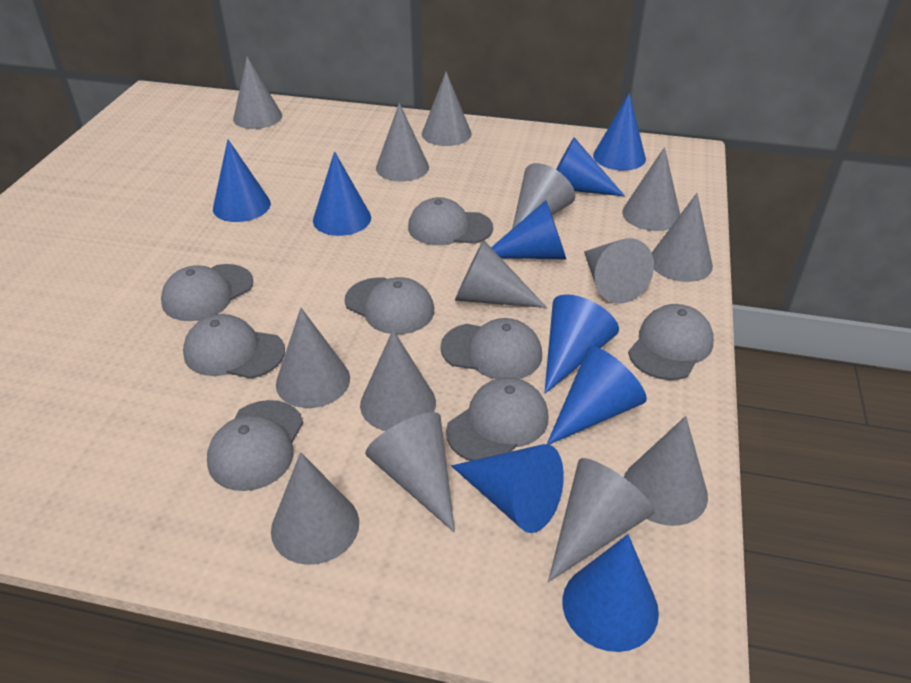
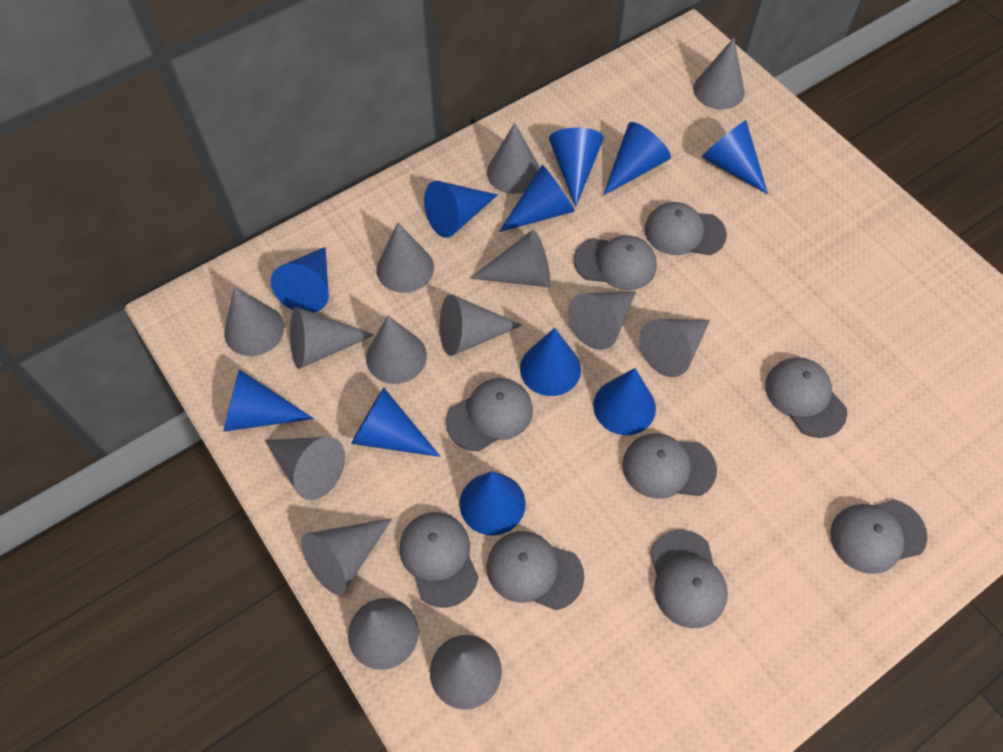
blue cone: [213,139,271,222] [313,151,371,236] [451,444,564,533] [491,200,567,260] [544,294,619,394] [547,346,647,444] [556,137,625,196] [562,534,659,652] [593,93,646,171] = 9 -> [223,369,314,432] [270,247,329,313] [351,388,441,457] [424,181,498,238] [460,471,526,536] [499,165,575,232] [520,328,581,396] [549,128,604,207] [593,368,656,435] [603,122,671,195] [702,120,768,194] = 11
grey cap: [161,264,253,321] [183,314,285,379] [207,400,303,491] [345,277,434,334] [408,197,493,245] [440,318,542,379] [446,377,548,461] [628,304,714,380] = 8 -> [399,512,478,608] [446,378,533,451] [487,531,584,610] [574,235,657,290] [622,433,717,499] [645,202,727,255] [650,530,728,628] [765,357,847,438] [830,499,928,574] = 9

